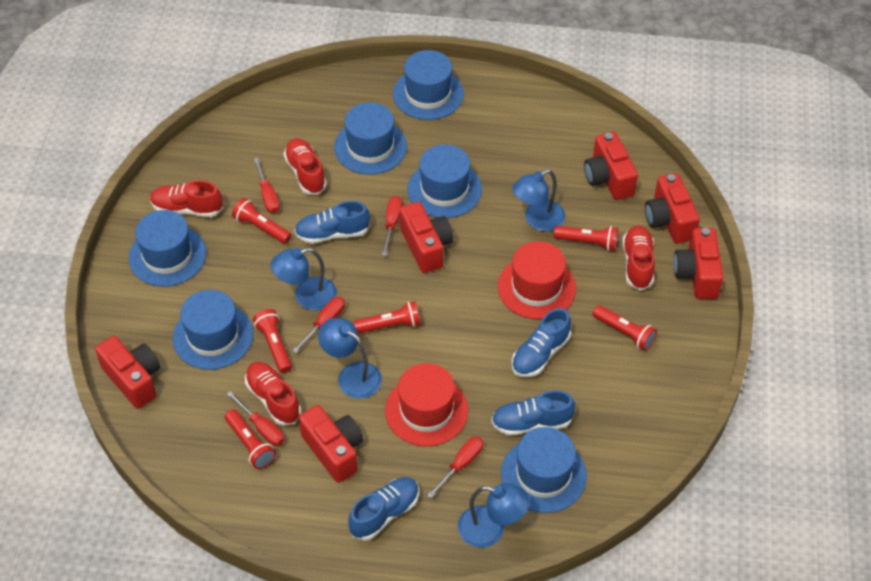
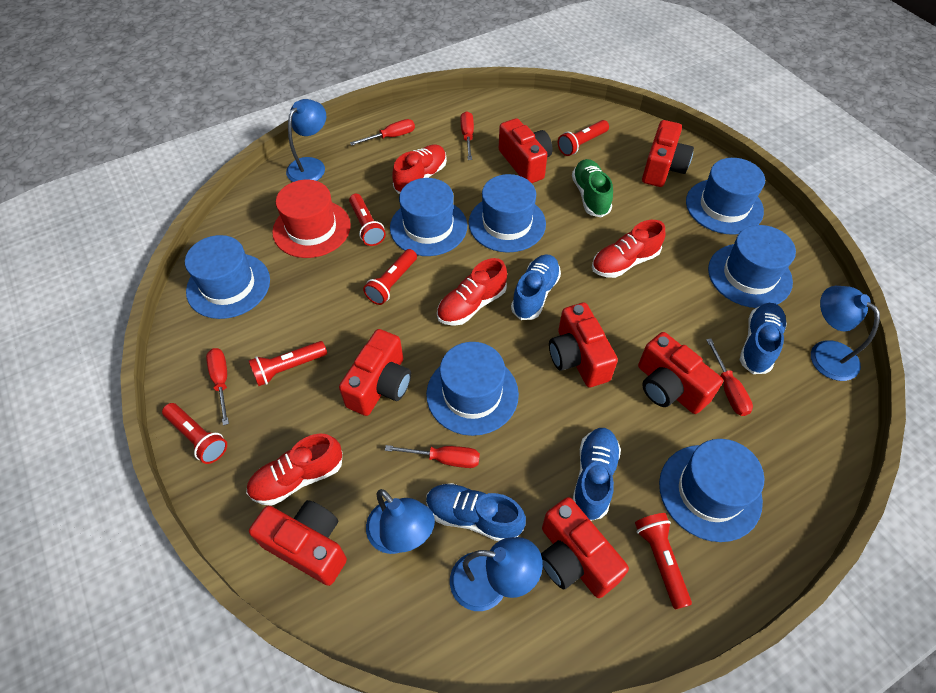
blue hat: [129,210,206,287] [173,290,253,370] [334,102,407,175] [393,50,464,120] [407,145,482,218] [501,427,587,513] = 6 -> [185,235,270,319] [390,178,467,256] [426,342,519,436] [469,174,546,253] [659,439,764,542] [686,158,765,235] [708,225,796,308] = 7
green shoe: none = 0 -> [572,159,613,218] = 1
red camera: [95,336,160,409] [299,405,363,483] [400,202,453,273] [584,132,638,200] [645,173,700,244] [674,228,723,299] = 6 -> [249,500,347,586] [339,329,411,416] [499,118,553,183] [541,497,629,598] [549,302,618,387] [638,332,723,414] [642,120,694,187] = 7
red hat: [385,363,468,446] [498,241,576,319] = 2 -> [272,180,351,258] = 1

